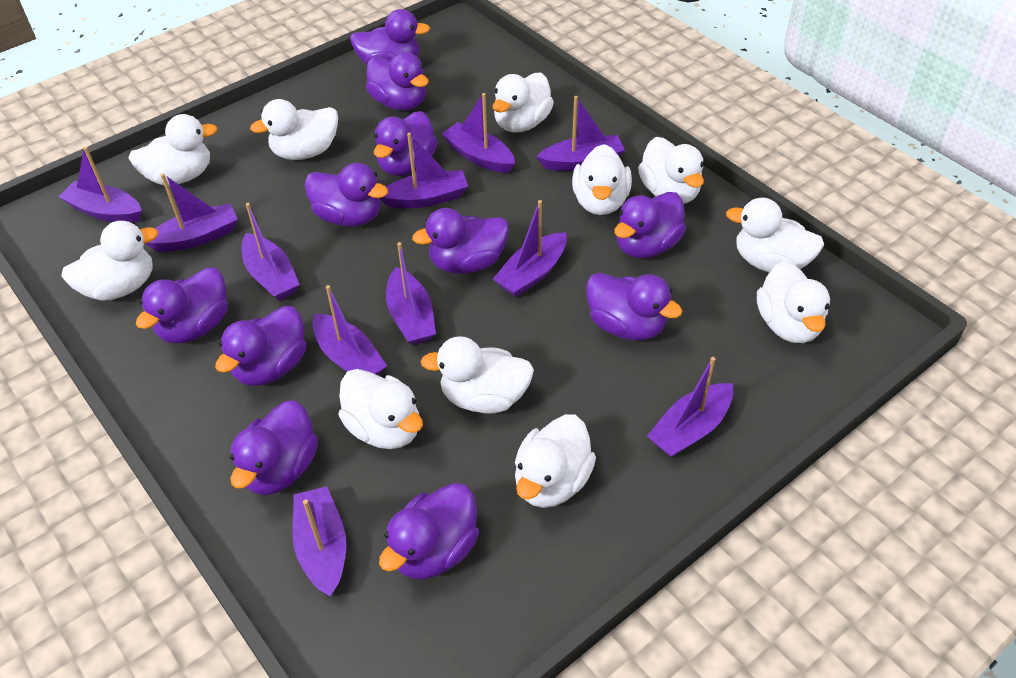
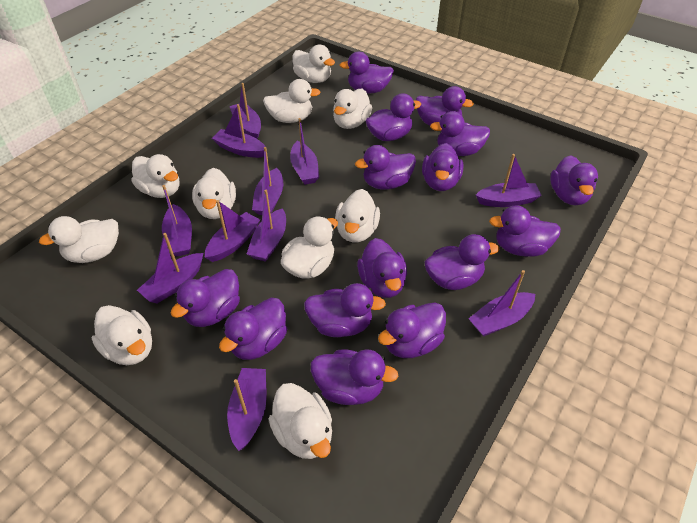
purple duck: [136,267,228,343] [215,306,306,386] [230,400,318,495] [305,163,388,227] [350,9,430,65] [366,52,429,111] [374,111,438,176] [379,483,479,579] [412,208,509,274] [586,273,682,340] [614,192,686,258] = 11 -> [170,269,240,327] [219,298,287,360] [304,283,386,337] [311,349,398,405] [340,52,394,93] [355,145,416,190] [357,238,407,298] [366,93,421,141] [378,302,446,358] [416,86,474,125] [422,143,463,191] [425,234,499,290] [430,111,490,156] [489,205,561,257] [550,155,598,206] = 15
white duck: [61,221,158,301] [128,114,217,185] [250,99,338,160] [338,369,423,449] [420,336,534,414] [492,73,554,133] [515,414,596,508] [572,144,632,215] [638,137,704,204] [726,198,824,272] [757,261,830,343] = 11 -> [39,216,119,263] [91,305,152,365] [132,154,180,198] [192,168,236,219] [263,79,320,123] [269,383,332,459] [281,216,338,278] [292,45,335,83] [333,88,372,129] [335,189,380,243] = 10

